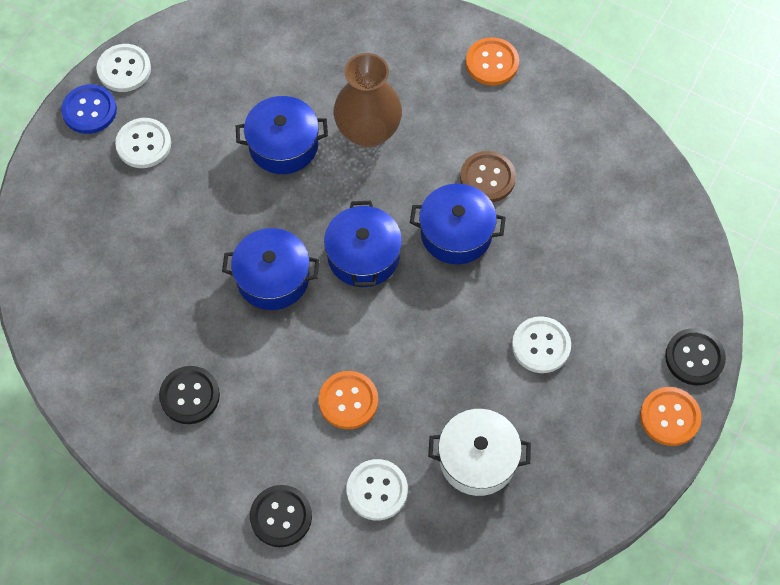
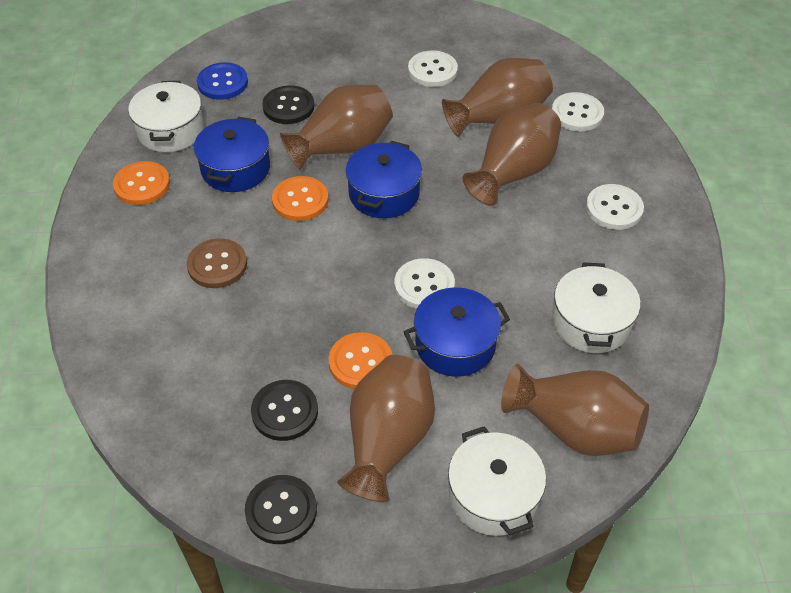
blue pot: [222,228,319,310] [236,96,328,174] [324,201,402,287] [410,184,506,264] = 4 -> [194,117,270,192] [346,141,422,218] [404,287,510,377] = 3
brown vase: [333,53,402,148] = 1 -> [280,85,393,170] [337,355,435,502] [442,58,553,137] [463,103,561,206] [501,364,649,456] = 5
white pot: [428,409,531,496] = 1 -> [128,81,204,152] [448,426,546,536] [552,262,641,353] = 3

